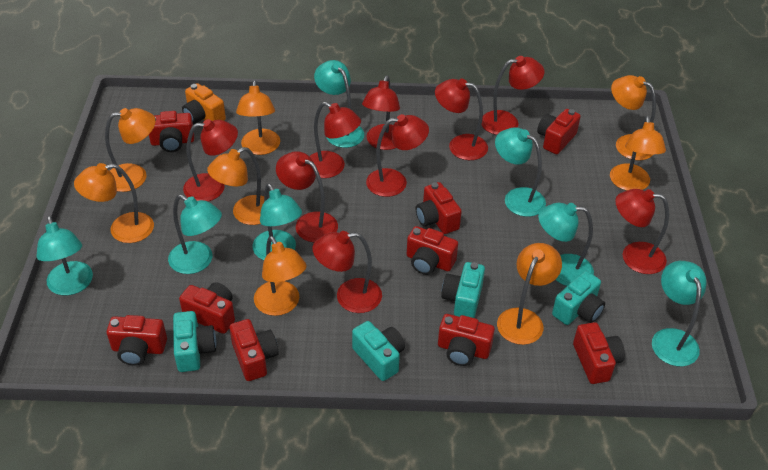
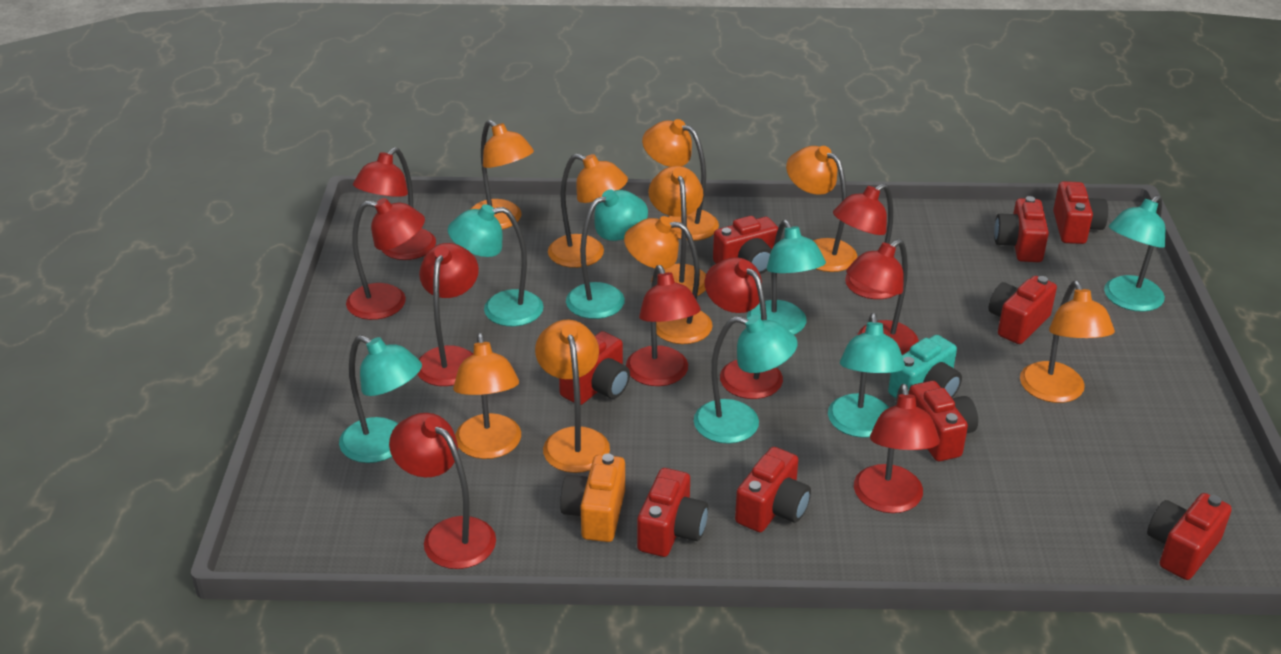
orange lamp: [74,163,154,243] [105,108,156,192] [207,147,264,225] [236,80,280,155] [254,236,306,316] [497,243,562,345] [610,116,666,191] [611,75,656,160] = 8 -> [453,333,521,459] [470,120,534,229] [535,320,610,473] [548,154,628,268] [624,216,713,344] [642,119,719,241] [649,166,706,296] [786,146,857,272] [1020,281,1115,403] = 9
turquoise camera: [173,311,216,372] [352,321,405,381] [441,262,485,318] [552,271,605,325] = 4 -> [888,335,962,398] = 1

